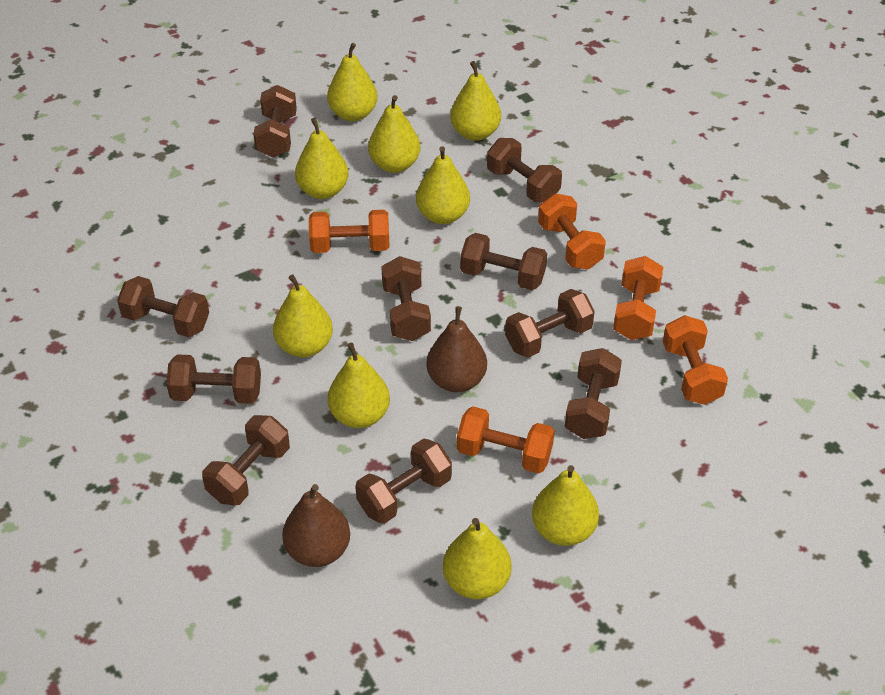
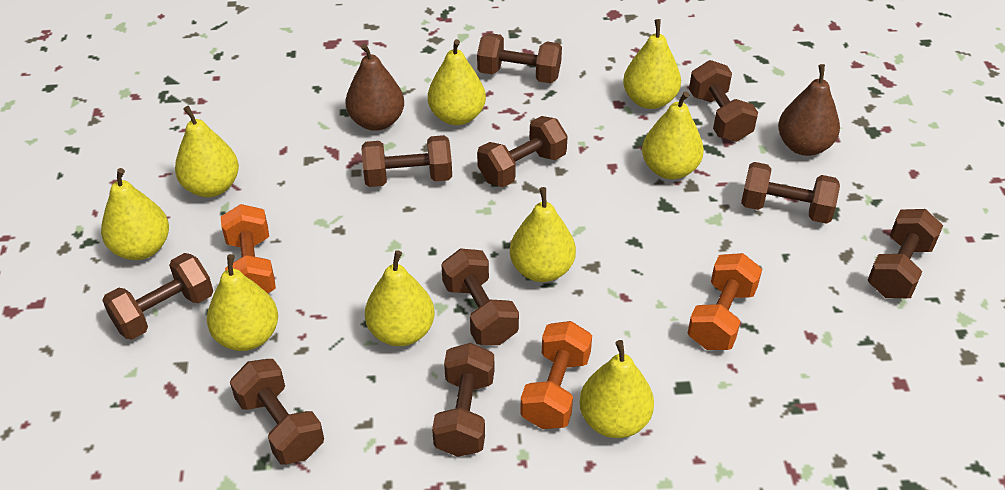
orange dumbbell: [309,210,389,253] [457,407,554,474] [538,194,606,269] [613,256,663,340] [663,315,728,405] = 5 -> [221,204,276,293] [520,321,592,429] [688,253,762,350] = 3

